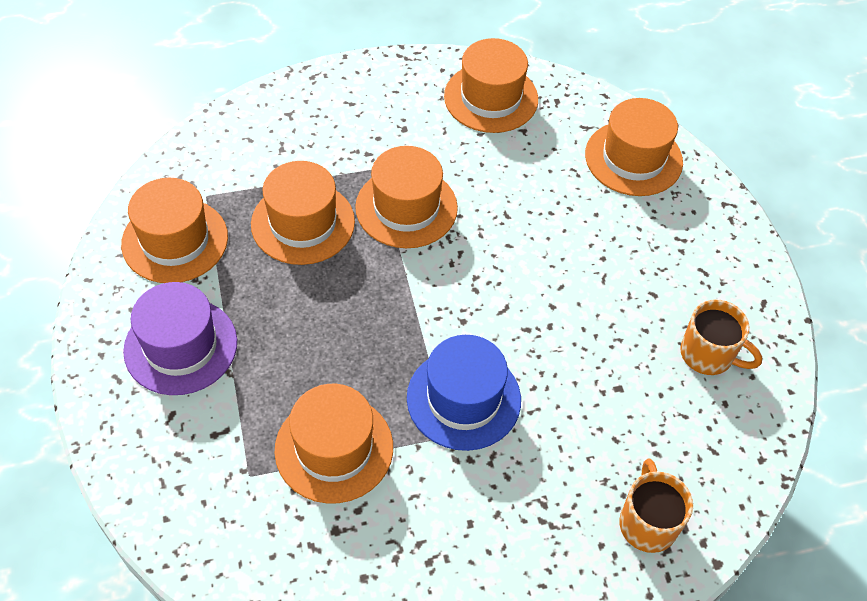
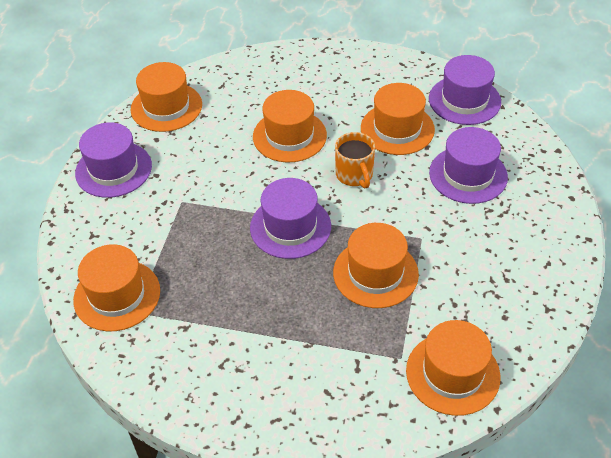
blue hat: [407,335,521,451] = 1 -> none = 0
orange mug: [620,459,693,553] [680,300,762,375] = 2 -> [335,132,375,188] = 1
purple hat: [123,282,237,395] = 1 -> [75,122,152,198] [250,178,331,259] [429,55,501,125] [429,127,508,204] = 4

